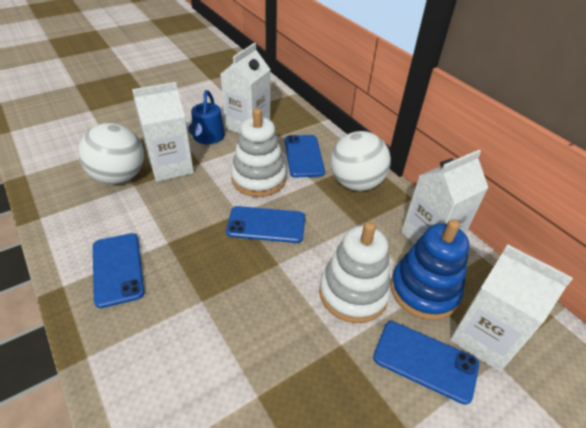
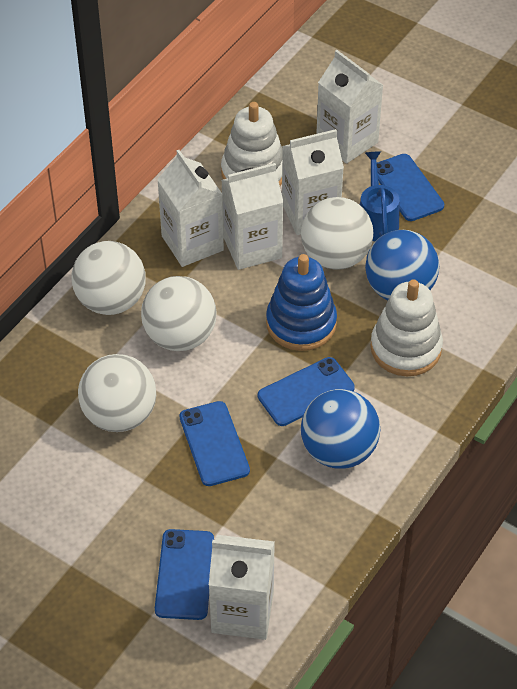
blue ball: none = 0 -> [301,389,380,469] [365,230,439,300] = 2
white ball: [78,123,144,184] [331,131,391,191] = 2 -> [71,241,145,315] [78,354,156,432] [141,276,217,351] [301,197,373,270] = 4
white carton: [132,82,194,182] [221,43,271,134] [401,150,488,245] [450,244,573,372] = 4 -> [157,150,224,267] [209,535,275,640] [221,163,283,270] [282,129,344,235] [316,50,383,164] = 5

